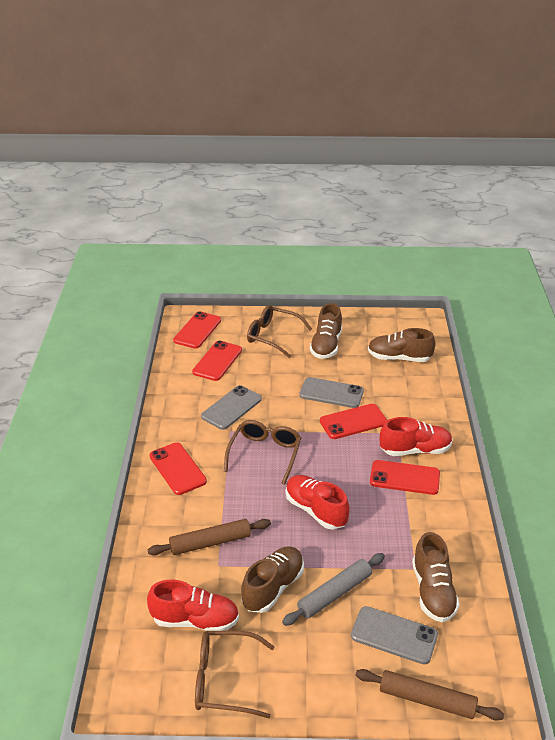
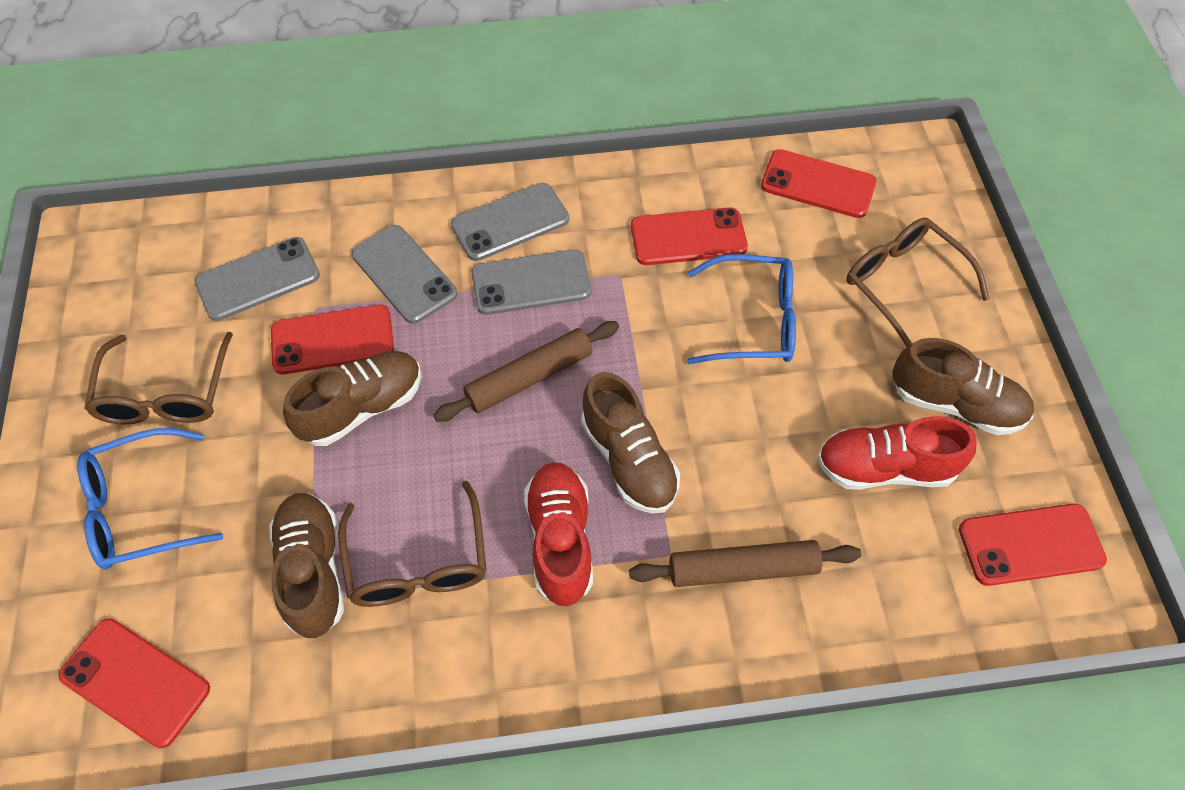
blue glasses: none = 0 -> [77,428,223,570] [687,254,796,364] = 2
grey phone: [201,385,262,430] [299,377,364,408] [351,606,438,665] = 3 -> [195,237,320,321] [352,225,458,324] [451,183,569,261] [471,249,591,315] = 4
grey rolling pin: [282,553,385,626] = 1 -> none = 0
red shoe: [147,580,239,631] [286,475,350,530] [380,417,453,456] = 3 -> [524,462,593,606] [817,416,977,490] = 2

